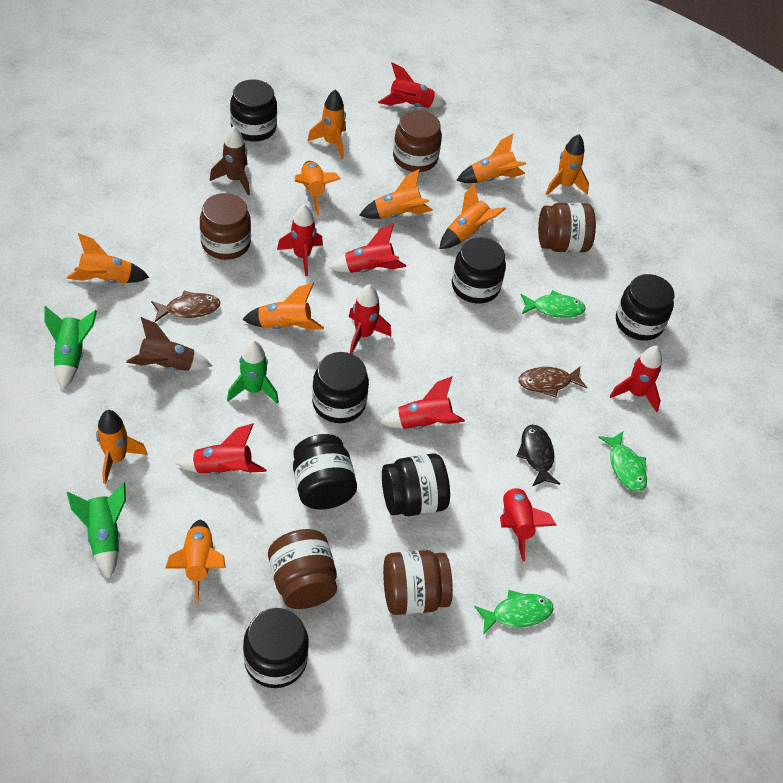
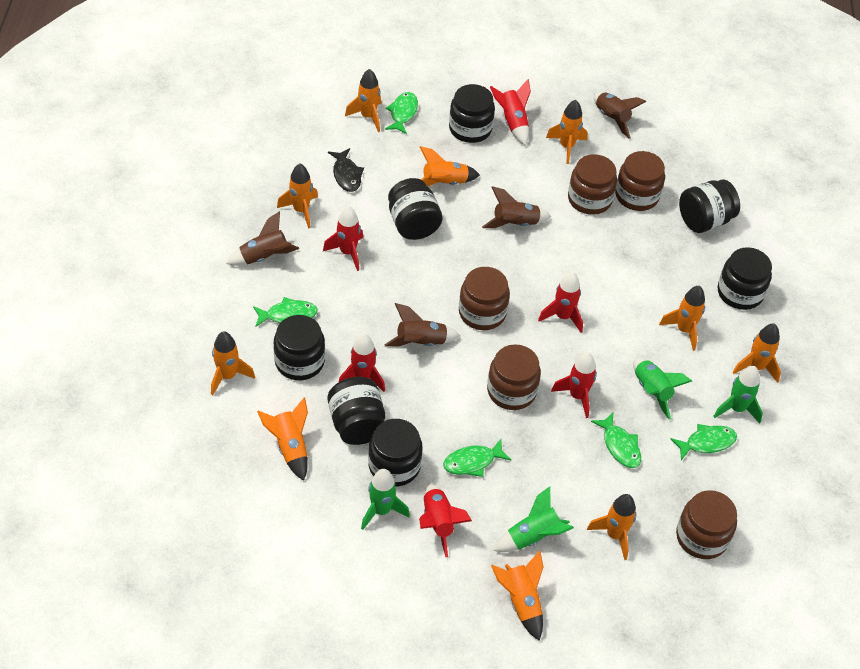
brown fish: [151,291,221,322] [518,367,587,398] = 2 -> none = 0
brown rocket: [126,317,212,371] [210,126,250,195] = 2 -> [226,211,299,266] [384,303,460,347] [482,186,552,228] [594,92,646,139] = 4
green fish: [474,590,554,635] [521,290,586,318] [598,431,647,492] = 3 -> [253,297,318,327] [385,92,418,134] [443,439,511,477] [591,413,641,468] [671,424,737,460] = 5
green rocket: [45,306,97,390] [67,483,126,579] [227,340,279,404] = 3 -> [361,469,410,530] [494,486,574,552] [633,358,692,420] [713,366,763,424] = 4
red rocket: [176,424,267,475] [277,204,323,276] [329,223,406,273] [349,284,391,354] [378,62,446,108] [380,376,465,429] [500,483,557,562] [610,346,662,412] = 8 -> [323,206,363,271] [339,334,385,392] [419,484,472,557] [490,79,531,146] [538,272,583,333] [551,353,597,418] = 6

